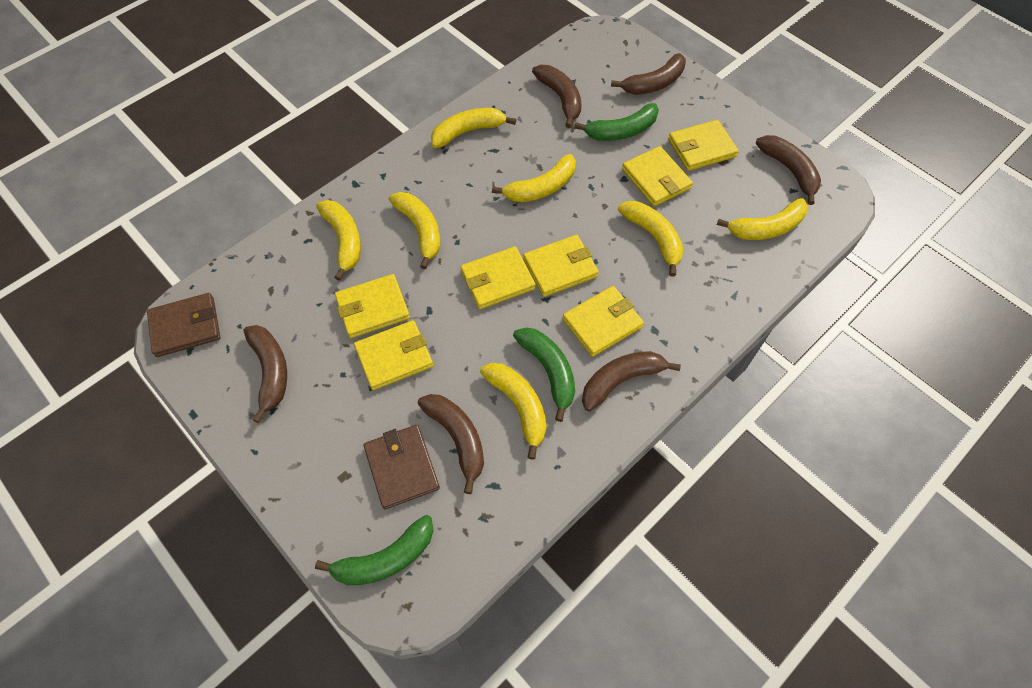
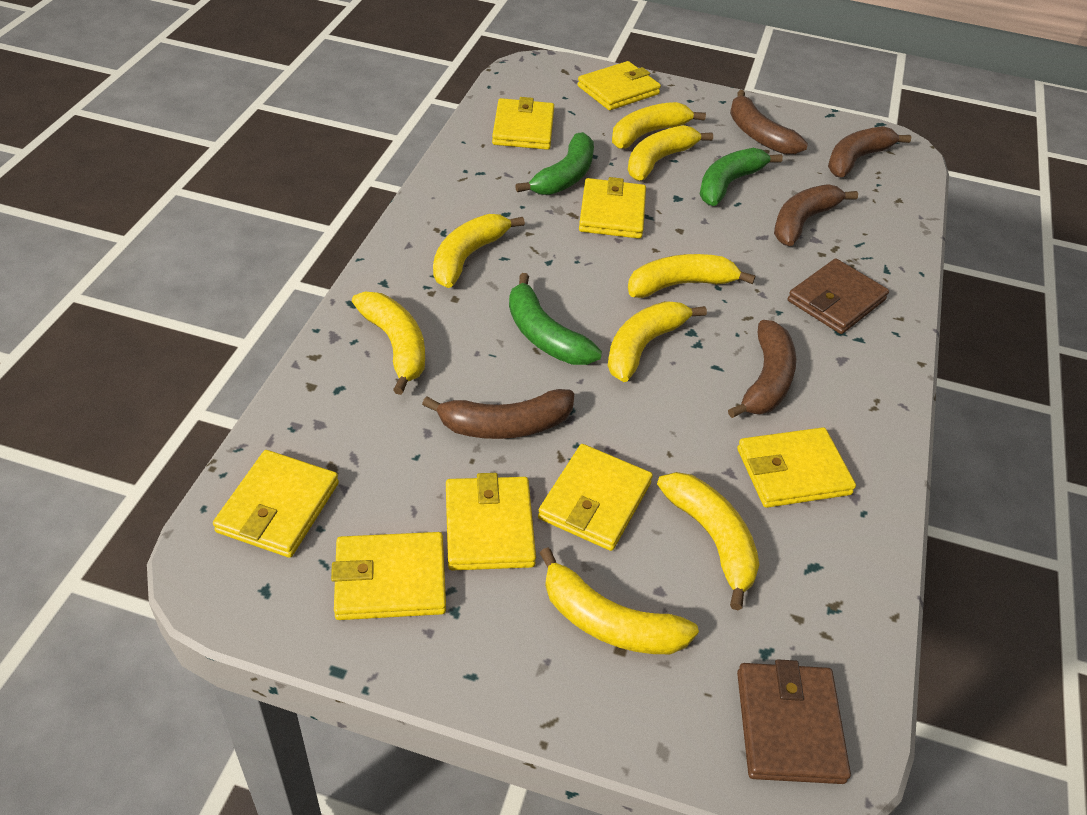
brown banana: [244,325,287,423] [418,394,484,494] [532,65,582,128] [582,351,681,412] [611,53,686,95] [756,135,821,205] = 6 -> [422,389,574,439] [728,320,796,418] [730,90,808,154] [774,184,858,246] [828,126,911,177] = 5
yellow banana: [316,200,361,281] [389,192,440,269] [431,108,516,148] [480,363,547,460] [492,154,576,202] [618,201,683,277] [717,198,808,240] = 7 -> [352,292,425,395] [433,214,525,288] [540,547,699,654] [607,301,707,382] [612,102,706,148] [627,125,713,181] [628,254,756,298] [657,472,760,610] = 8
yellow wallet: [335,274,410,338] [354,320,433,390] [460,246,536,309] [523,235,599,297] [563,286,644,357] [622,146,693,206] [668,120,739,171] = 7 -> [213,450,339,558] [331,532,446,620] [446,473,536,570] [492,97,554,150] [538,444,653,551] [577,61,661,110] [579,177,646,239] [737,427,856,508] = 8

